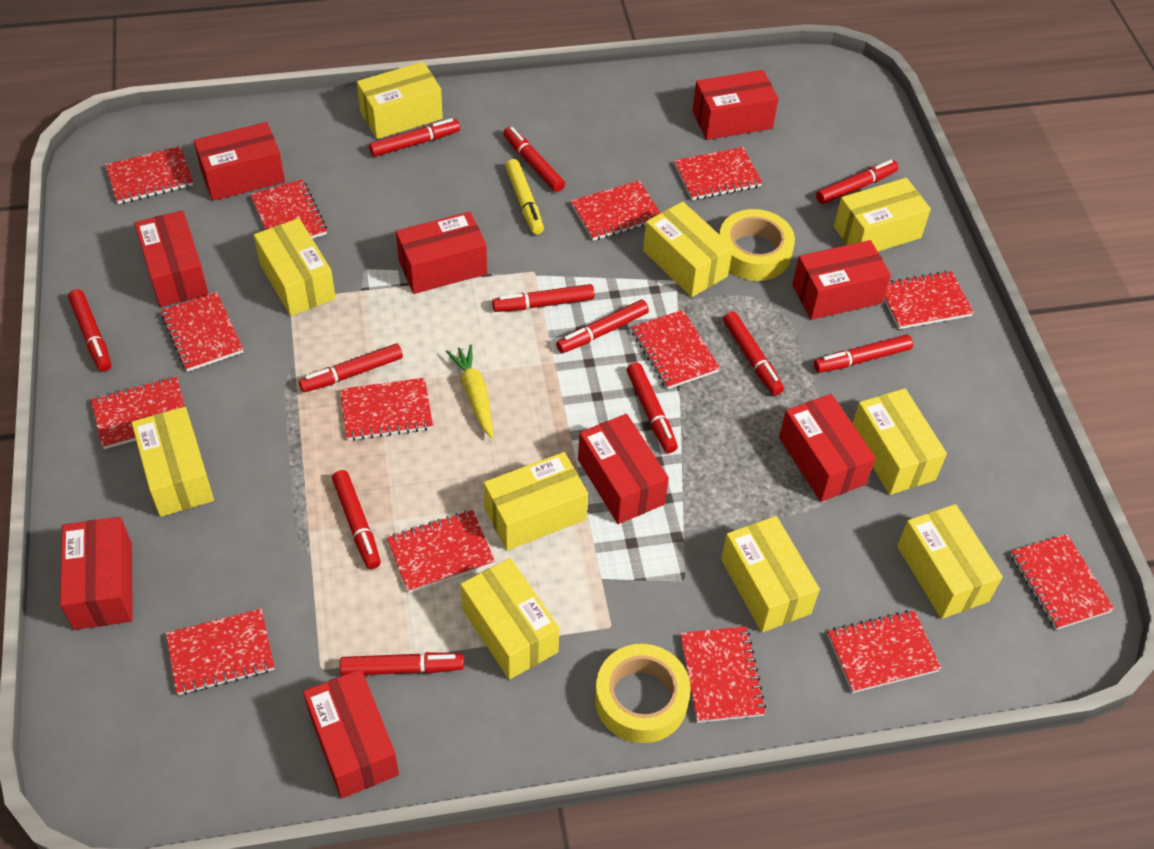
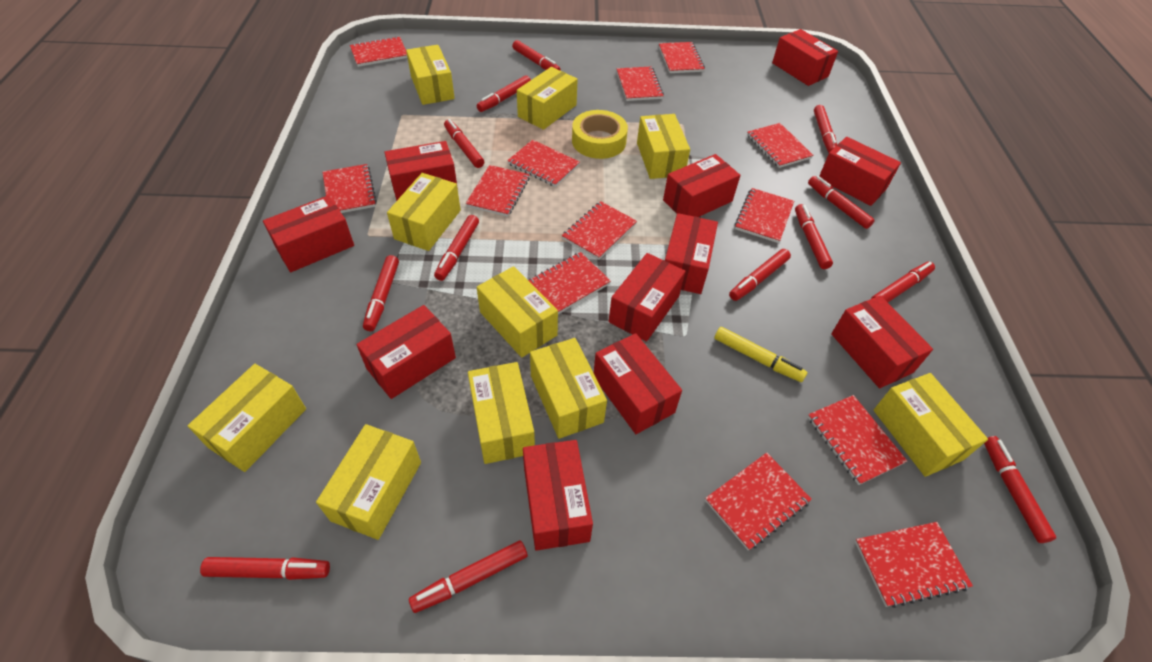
red box: [60,517,133,630] [134,210,209,307] [194,122,285,201] [303,669,399,799] [396,212,487,294] [578,414,669,524] [692,70,778,140] [779,394,875,502] [792,240,891,320] = 9 -> [263,195,354,272] [356,305,456,399] [384,141,458,201] [523,440,593,551] [594,333,682,434] [609,253,685,342] [663,154,740,217] [665,213,718,294] [772,29,838,86] [819,137,901,206] [831,295,933,388] = 11
red marker: [68,289,112,372] [299,344,403,393] [332,470,381,569] [340,652,464,676] [369,118,460,157] [492,284,595,312] [503,126,565,192] [556,300,649,353] [627,362,678,453] [723,312,784,396] [814,334,913,373] [816,160,899,204] = 12 -> [200,557,330,580] [363,255,399,331] [409,540,528,613] [434,215,479,281] [444,119,484,168] [477,75,531,112] [512,40,561,71] [729,249,791,301] [795,204,833,269] [808,176,875,229] [814,105,837,153] [871,262,935,302] [984,436,1056,543] = 13
red notebook: [91,376,185,449] [105,146,193,204] [161,292,243,372] [166,608,274,695] [250,179,327,239] [340,378,433,441] [387,510,495,593] [571,180,660,241] [631,310,720,389] [674,147,762,200] [680,626,766,723] [828,610,942,693] [884,271,974,329] [1010,534,1115,630] = 14 -> [323,164,377,213] [350,36,407,67] [466,165,530,217] [507,140,580,187] [528,252,611,314] [562,201,637,260] [617,66,664,101] [659,42,705,73] [705,453,812,551] [735,188,794,243] [747,123,813,168] [808,395,907,485] [855,522,973,608] = 13
yellow carrot: [446,344,493,438] = 1 -> none = 0
yellow tape: [595,644,691,743] [719,209,795,281] = 2 -> [572,110,628,159] = 1

